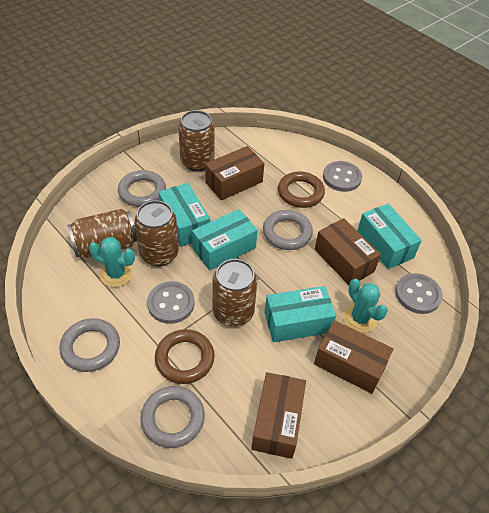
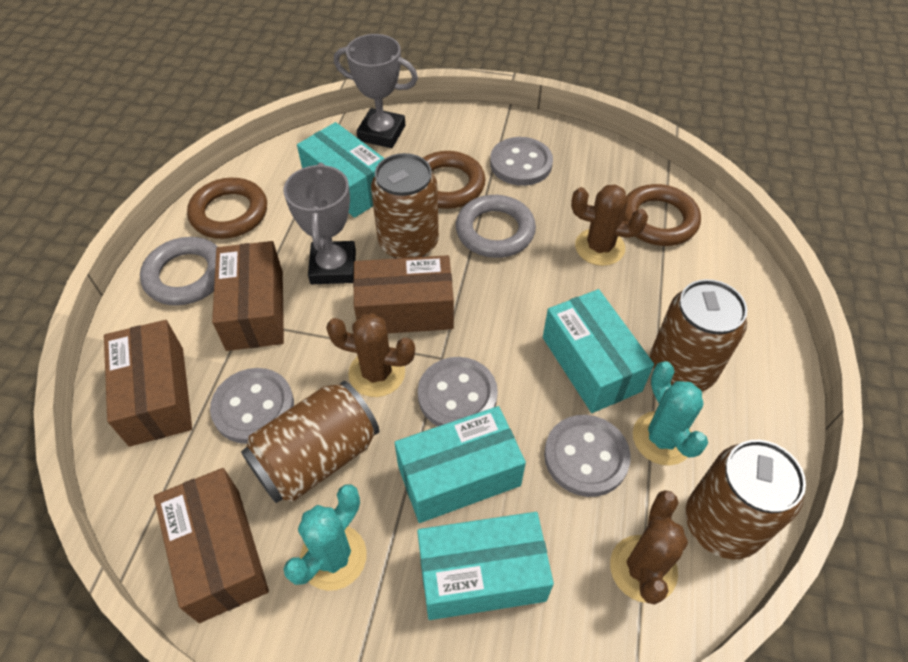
brown cactus: none = 0 -> [326,313,415,397] [571,184,648,266] [610,490,688,605] = 3
brown ring: [155,329,215,384] [278,172,325,208] = 2 -> [187,178,267,239] [423,151,485,209] [623,184,701,246] = 3
grey button: [147,281,195,324] [323,161,362,192] [395,273,443,314] = 3 -> [210,368,294,444] [418,357,498,427] [490,137,553,186] [544,415,631,497] = 4
grey ring: [59,318,120,372] [118,170,166,207] [141,386,205,448] [263,210,313,250] = 4 -> [140,237,218,306] [456,195,536,258] = 2
grey trophy: none = 0 -> [284,163,356,284] [334,34,418,148] = 2

